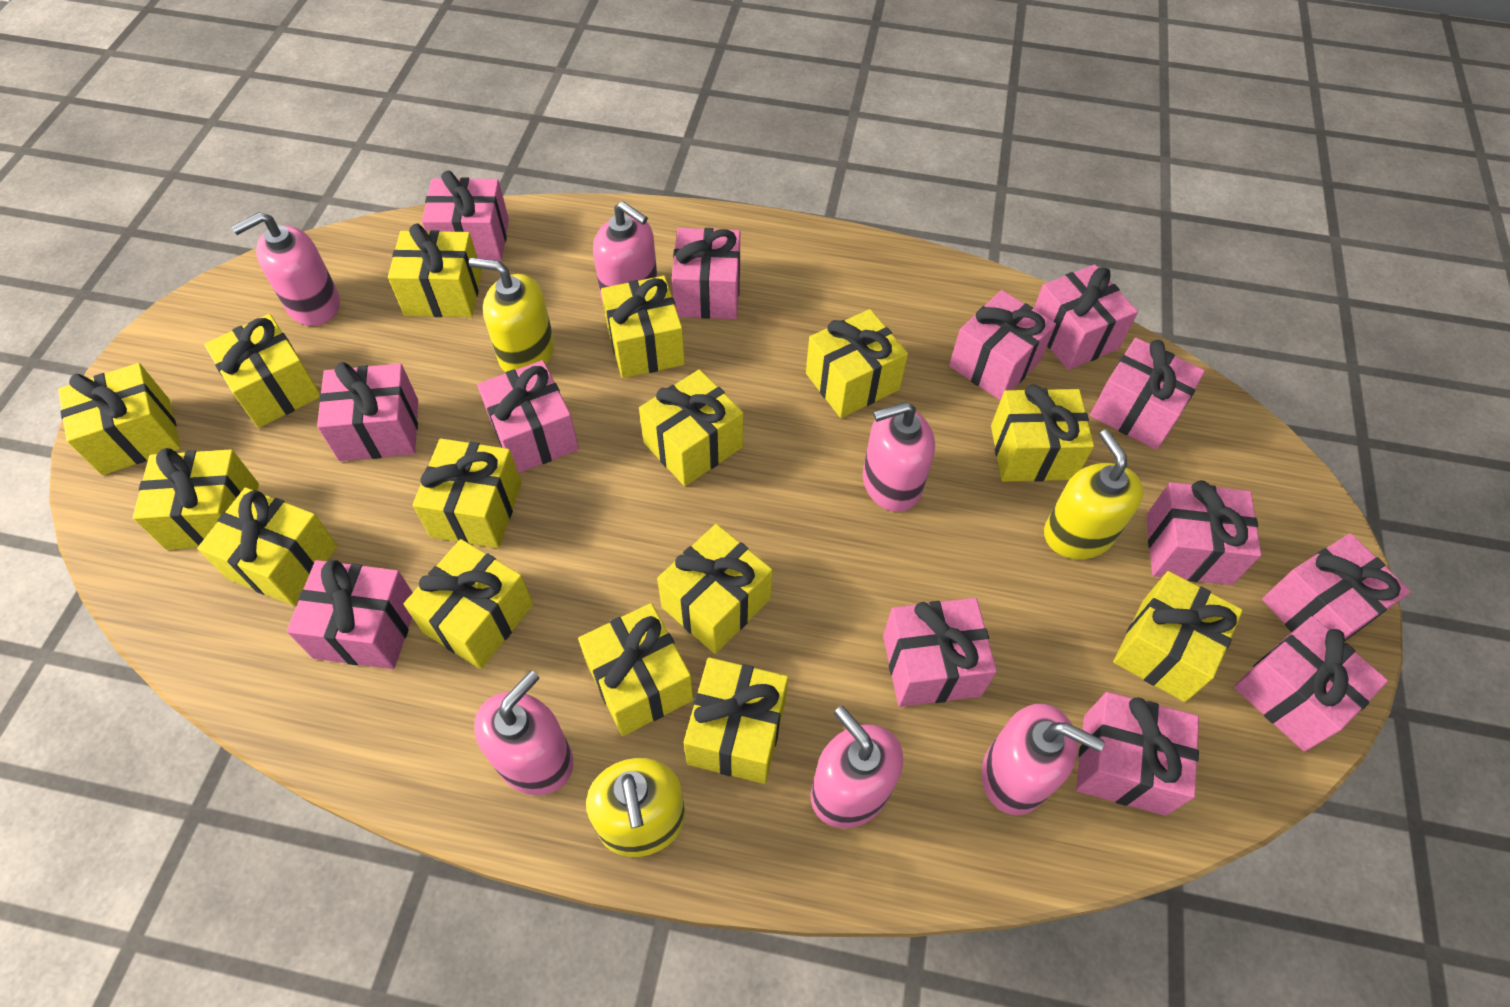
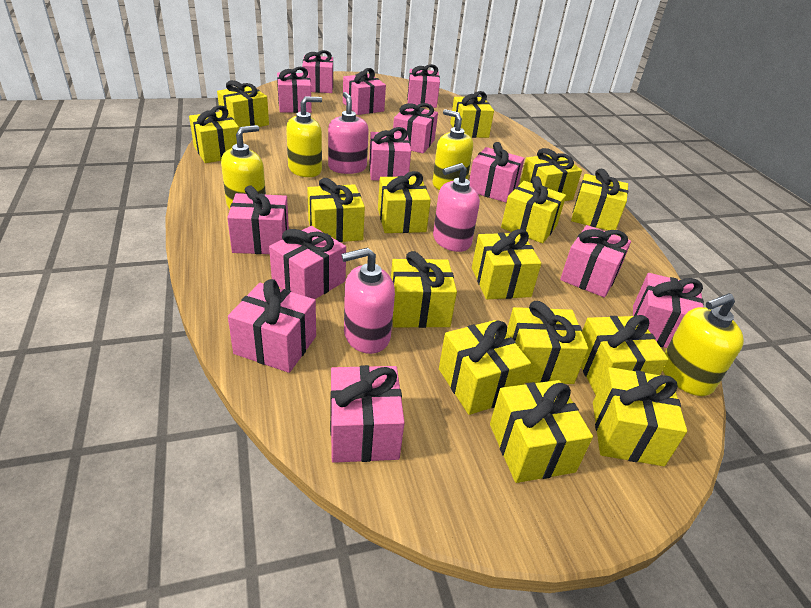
pink soap dispenser: [231,212,340,326] [474,670,573,795] [593,201,657,303] [811,706,903,828] [862,402,935,512] [982,704,1105,815] = 6 -> [328,92,369,174] [341,247,395,354] [433,163,480,252] = 3
yellow soap dispenser: [469,258,554,372] [586,758,685,857] [1044,429,1144,559] = 3 -> [221,125,266,209] [286,96,322,177] [432,109,473,190] [663,293,744,396] = 4

